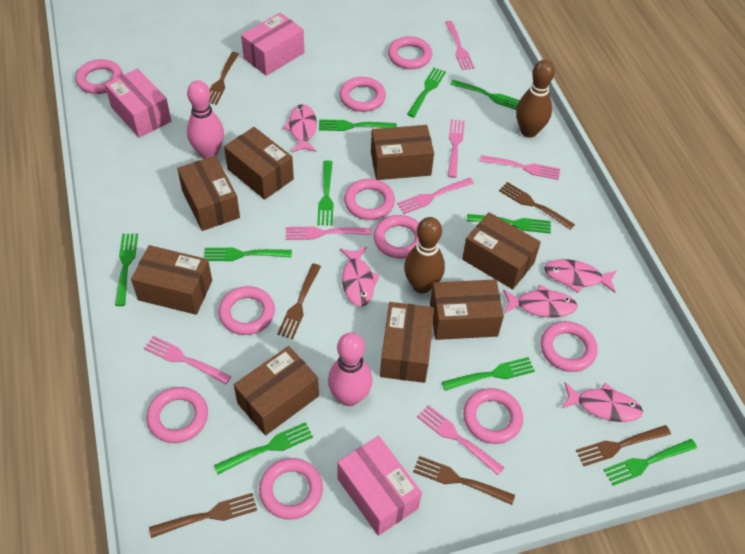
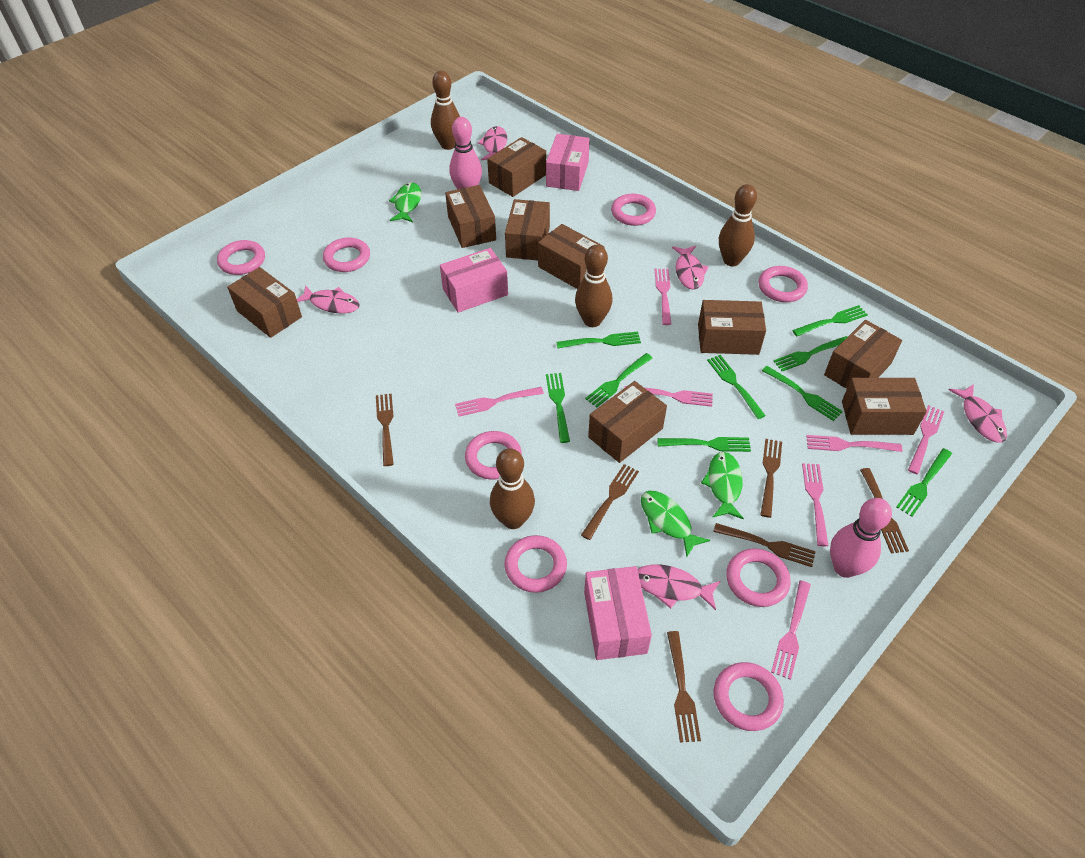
brown bowling pin: [404,217,445,294] [516,60,555,138] = 2 -> [431,71,460,150] [490,448,535,529] [575,245,613,327] [719,184,757,266] = 4
brown box: [131,245,212,315] [177,156,240,231] [224,127,294,200] [234,346,319,436] [371,125,434,180] [380,302,434,383] [430,279,504,340] [462,212,541,289] = 8 -> [227,267,302,338] [445,185,496,248] [487,137,546,197] [505,199,550,260] [538,224,604,289] [588,381,667,463] [698,300,766,355] [824,320,902,389] [842,378,927,435] = 9
green fish: none = 0 -> [389,182,421,222] [641,491,710,557] [701,452,744,519] = 3
green fork: [115,234,138,306] [204,248,292,261] [214,422,313,475] [317,160,334,226] [319,119,397,131] [407,68,446,117] [442,357,535,391] [450,80,520,110] [467,214,551,233] [604,439,697,486] = 10 -> [546,373,570,443] [556,332,641,348] [585,353,652,407] [657,437,751,452] [707,355,766,419] [762,366,843,421] [774,336,847,371] [792,305,868,336] [896,448,952,517] = 9
pink ring: [75,59,123,94] [146,387,208,443] [218,286,275,335] [259,458,323,520] [340,77,386,112] [344,179,395,220] [374,215,419,259] [388,36,432,69] [463,388,523,444] [541,321,598,372] = 10 -> [217,240,265,275] [323,237,370,272] [465,431,522,480] [504,535,567,593] [611,194,656,226] [714,662,784,731] [726,548,791,607] [759,266,808,302] = 8

